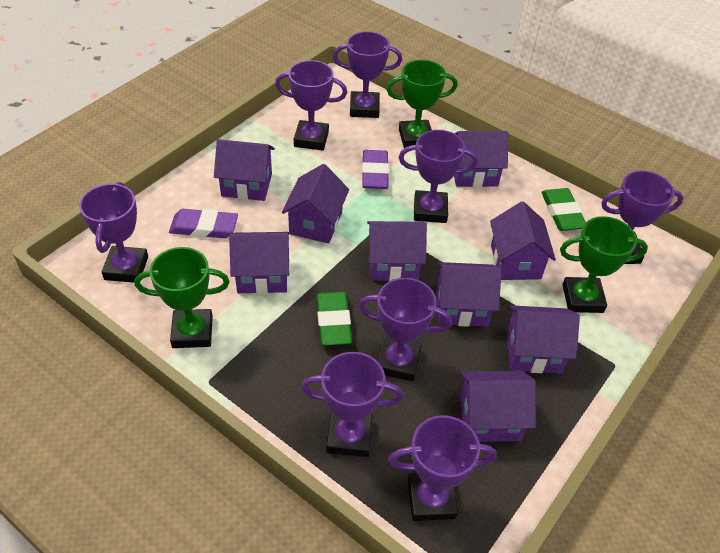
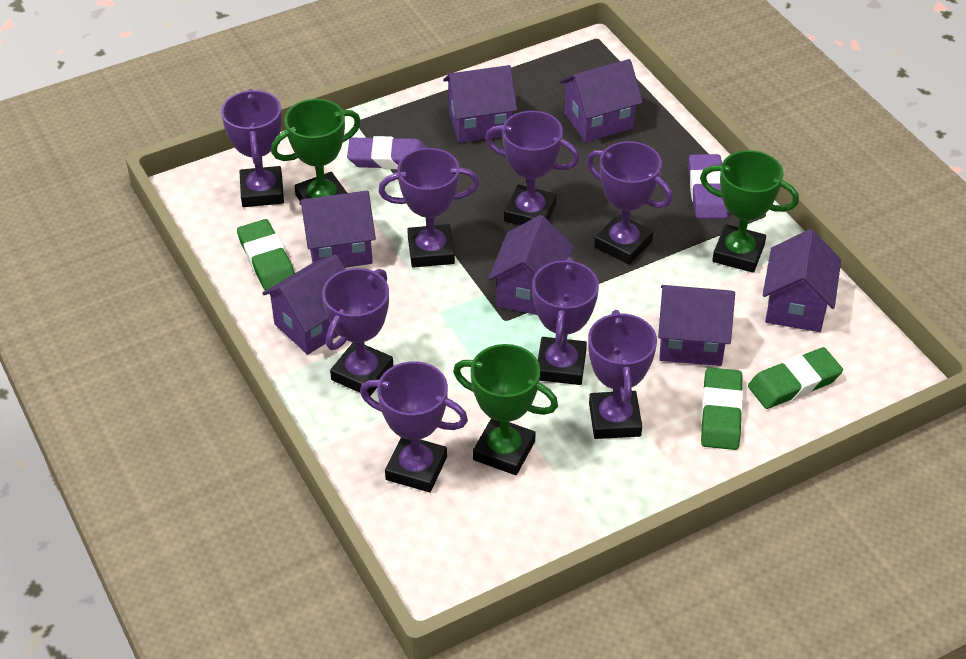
green eraser: [316,292,352,346] [541,188,586,231] = 2 -> [237,219,295,291] [701,367,743,450] [748,347,843,409] = 3
purple house: [214,139,275,201] [229,232,289,294] [282,164,349,244] [367,221,427,281] [437,262,502,327] [454,131,508,187] [459,370,536,442] [490,201,556,280] [506,305,580,373] = 9 -> [262,254,346,355] [299,191,376,268] [443,65,517,143] [488,215,574,315] [560,59,643,142] [658,285,735,366] [763,229,841,332] = 7

